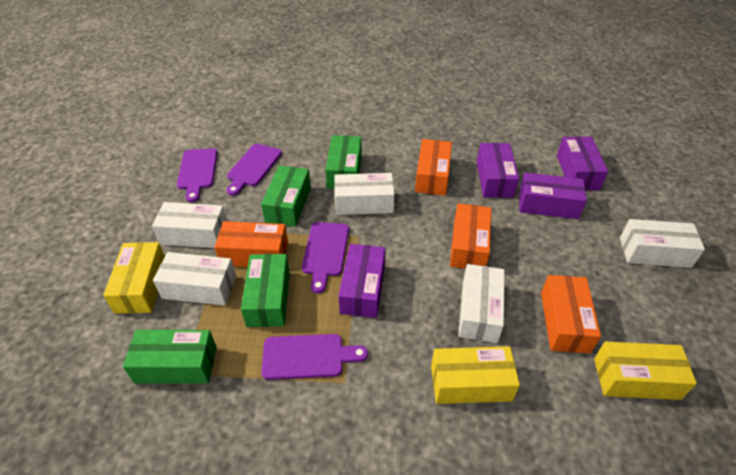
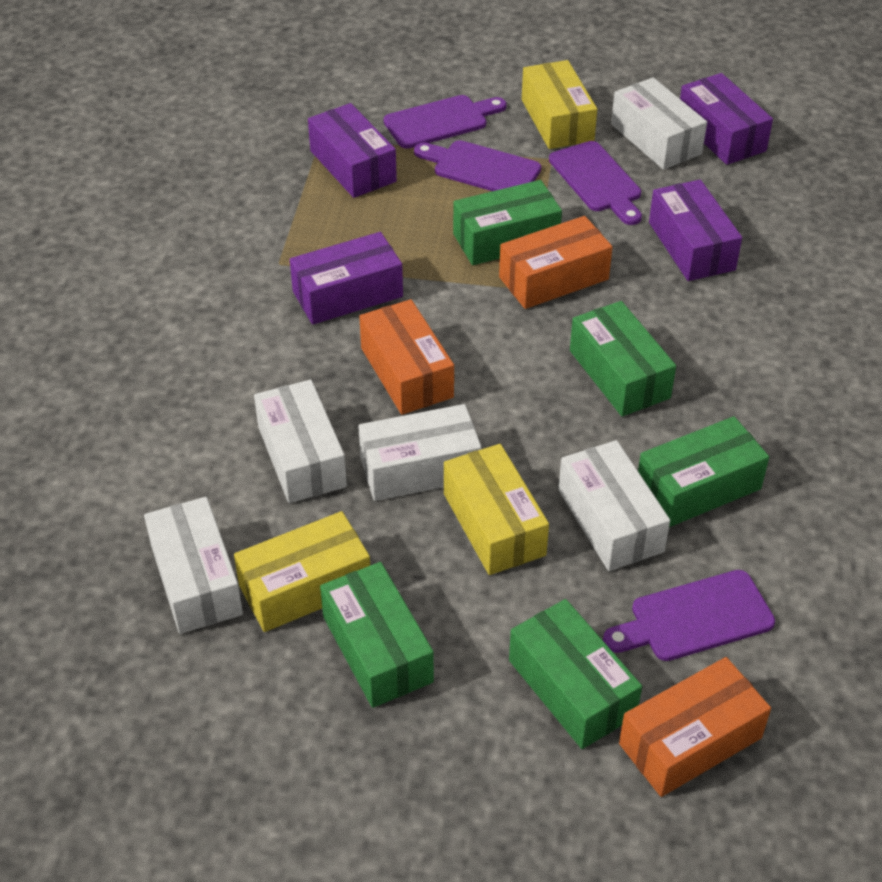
green box: [123,330,217,384] [241,254,290,327] [261,166,311,227] [325,135,362,189] = 4 -> [320,562,434,708] [453,180,562,265] [509,599,642,749] [570,301,676,416] [638,416,769,527] = 5
orange box: [214,221,288,267] [415,139,452,196] [450,203,492,269] [541,275,601,354] = 4 -> [359,299,454,415] [499,216,613,309] [619,657,771,797] = 3

